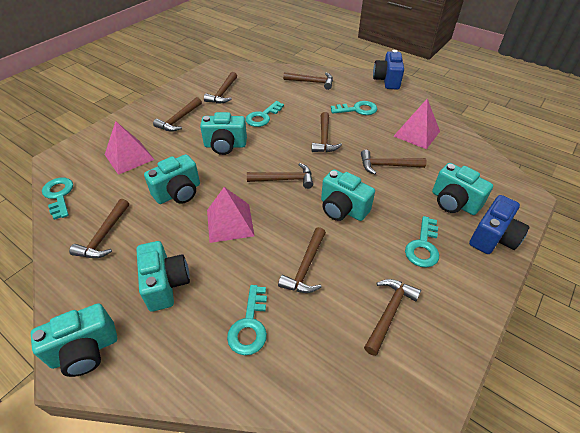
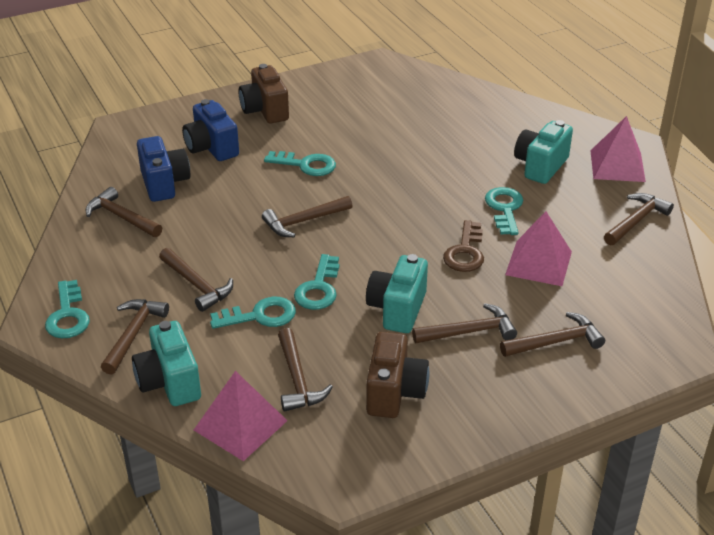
brown camera: none = 0 -> [238,64,289,124] [366,332,429,418] = 2
brown hammer: [69,199,129,258] [153,97,202,132] [204,72,237,103] [247,163,313,189] [278,227,326,293] [283,72,333,90] [312,112,342,152] [361,150,426,175] [364,279,421,356] = 9 -> [86,187,162,237] [101,299,169,375] [159,248,233,312] [262,196,353,237] [278,328,333,412] [412,303,517,343] [500,312,605,357] [604,193,674,245] = 8
brown key: none = 0 -> [443,220,484,272] = 1
turquoise camera: [31,303,117,377] [136,241,190,312] [144,154,200,204] [200,112,247,155] [321,169,375,221] [432,163,493,215] = 6 -> [132,321,201,406] [366,254,428,333] [514,120,573,184] = 3

